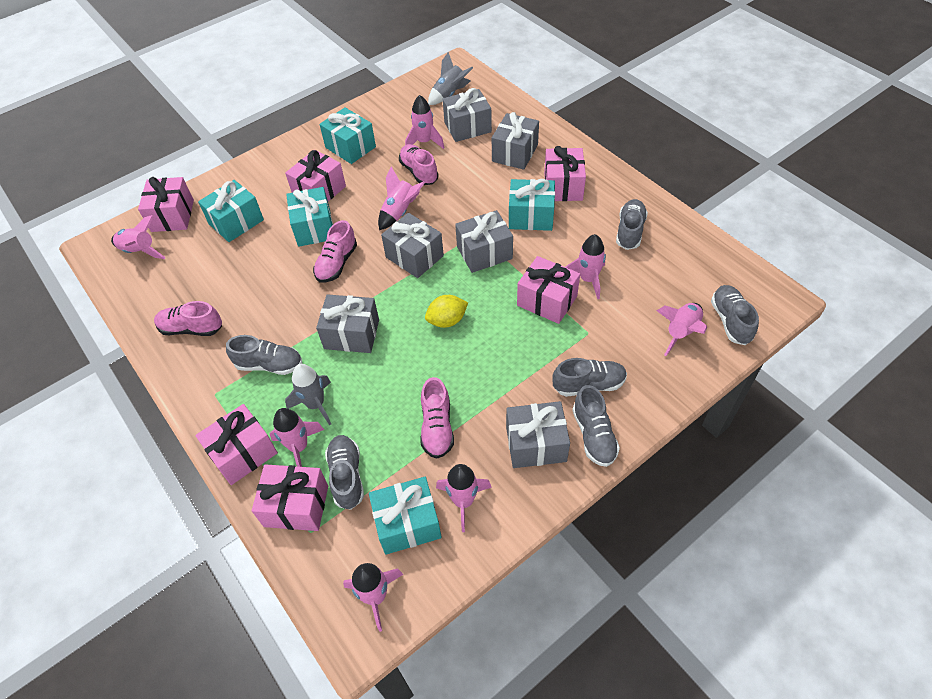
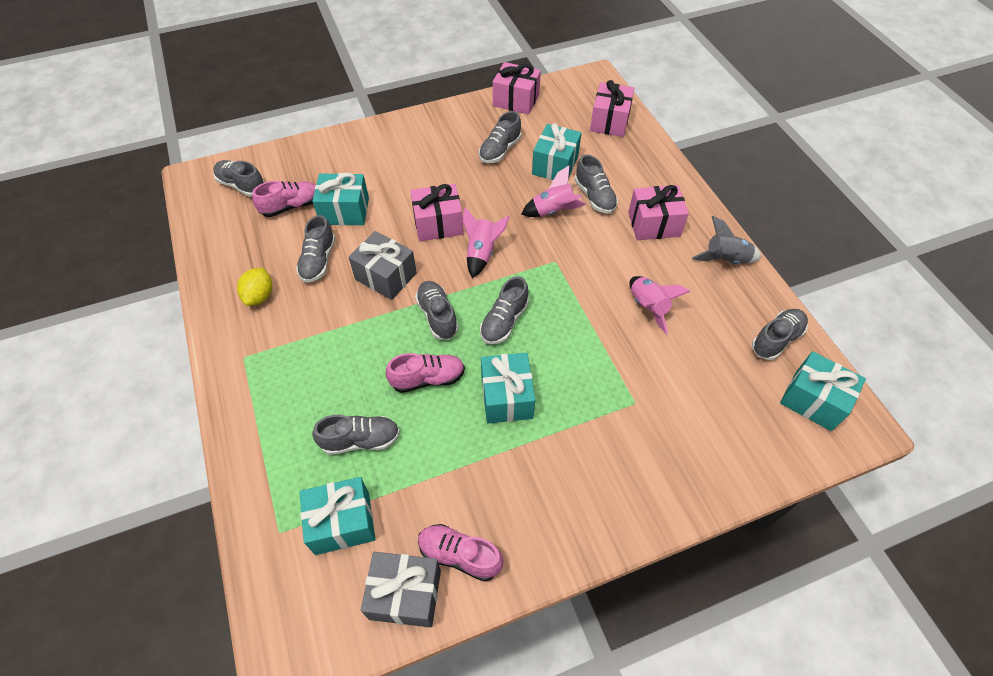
grey gift: [316,294,379,353] [381,213,444,278] [443,88,492,142] [455,210,513,273] [492,112,539,170] [506,401,570,468] = 6 -> [348,231,417,300] [361,552,441,628] = 2
grey rocket: [285,364,331,425] [428,52,473,105] = 2 -> [692,216,762,264] = 1
grey shoe: [226,335,302,375] [325,435,364,510] [553,358,627,397] [572,385,620,467] [616,199,648,250] [711,285,759,345] = 6 -> [213,160,265,197] [296,215,336,283] [312,414,400,455] [415,281,458,340] [479,111,521,163] [480,276,529,344] [575,155,618,213] [752,309,808,360] = 8
pink gift: [138,177,194,232] [195,404,278,485] [252,464,328,531] [285,150,346,201] [517,256,580,324] [544,146,586,201] = 6 -> [410,184,464,241] [493,62,541,114] [590,80,634,137] [628,185,689,240] = 4
pink rocket: [111,215,166,259] [270,408,324,467] [343,563,404,632] [378,166,425,230] [405,95,444,149] [436,464,492,532] [565,234,606,299] [657,303,707,356] = 8 -> [462,207,510,278] [521,165,586,217] [629,276,691,334] = 3
pink shoe: [154,301,222,336] [313,220,357,283] [399,144,439,185] [420,377,454,459] = 4 -> [252,181,315,217] [385,353,465,393] [418,524,504,582] = 3

